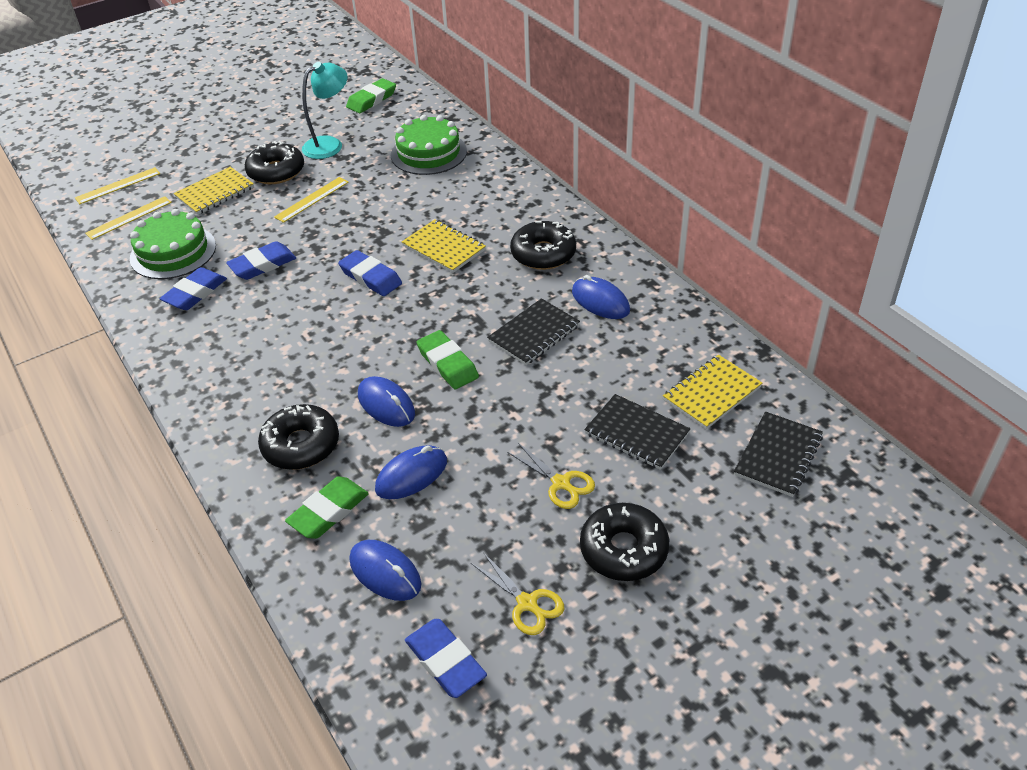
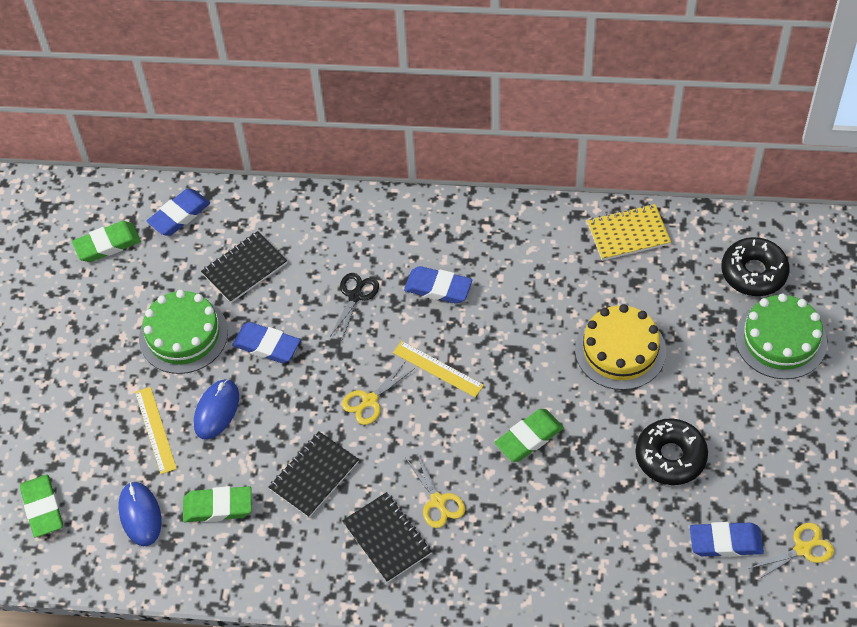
black donut: [245,141,304,184] [258,404,339,470] [510,221,576,270] [580,503,669,581] = 4 -> [635,418,708,485] [721,237,790,296] = 2
black scissors: none = 0 -> [329,273,379,342] = 1
blue mouse: [350,540,421,601] [358,376,415,427] [375,445,447,499] [572,275,630,319] = 4 -> [119,482,162,546] [194,379,239,440] = 2
green eraser: [285,476,369,539] [346,78,396,113] [416,330,479,389] = 3 -> [20,475,63,538] [72,221,141,262] [183,486,252,522] [495,409,564,462] = 4
turquoise lamp: [302,62,348,159] = 1 -> none = 0
yellow cake: none = 0 -> [575,304,666,390] = 1
yellow notebook: [174,167,254,215] [402,219,486,273] [663,355,762,429] = 3 -> [587,204,671,261] = 1
yellow ruler: [75,167,160,204] [85,196,172,240] [274,177,349,223] = 3 -> [135,387,177,474] [393,341,484,397] = 2
yellow scissors: [471,552,564,635] [507,443,595,509] = 2 -> [342,361,415,425] [405,452,465,528] [748,523,834,581] = 3

